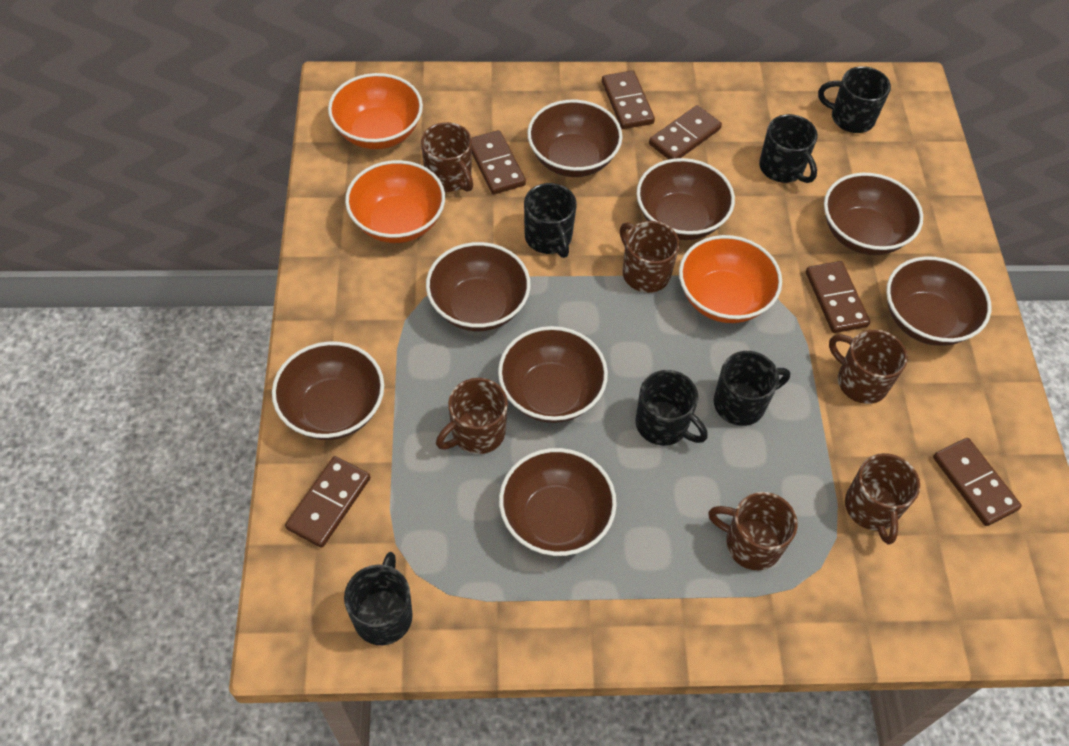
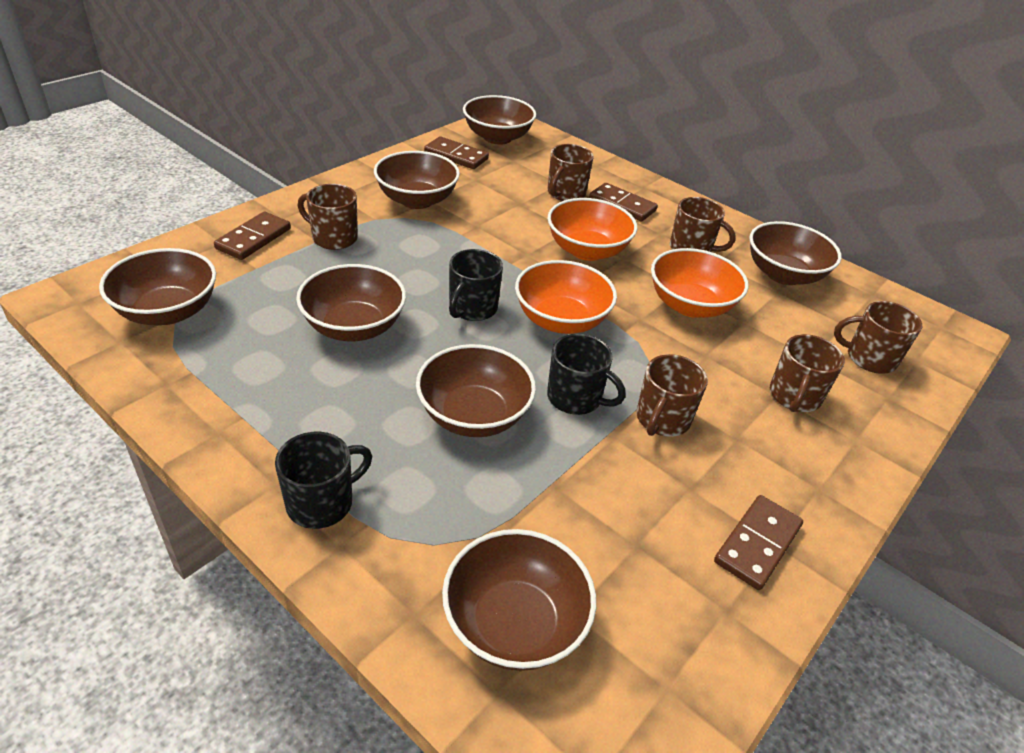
black mug: [344,552,413,645] [524,183,577,258] [635,370,708,446] [714,351,790,426] [759,114,818,183] [818,66,891,133] = 6 -> [275,432,372,529] [449,249,503,321] [547,334,626,415] = 3
brown bowl: [272,341,384,440] [426,242,530,331] [498,326,608,423] [499,448,617,556] [527,100,622,177] [637,158,735,240] [824,173,923,255] [886,256,991,346] = 8 -> [99,248,216,325] [296,264,406,341] [374,151,460,209] [416,344,536,437] [442,529,596,671] [463,95,536,145] [749,221,842,285] = 7
brown domino: [285,456,370,548] [472,130,526,194] [602,71,655,129] [649,105,722,159] [806,261,870,333] [933,438,1022,526] = 6 -> [214,212,291,260] [424,137,489,169] [589,183,658,222] [714,495,803,590] = 4

